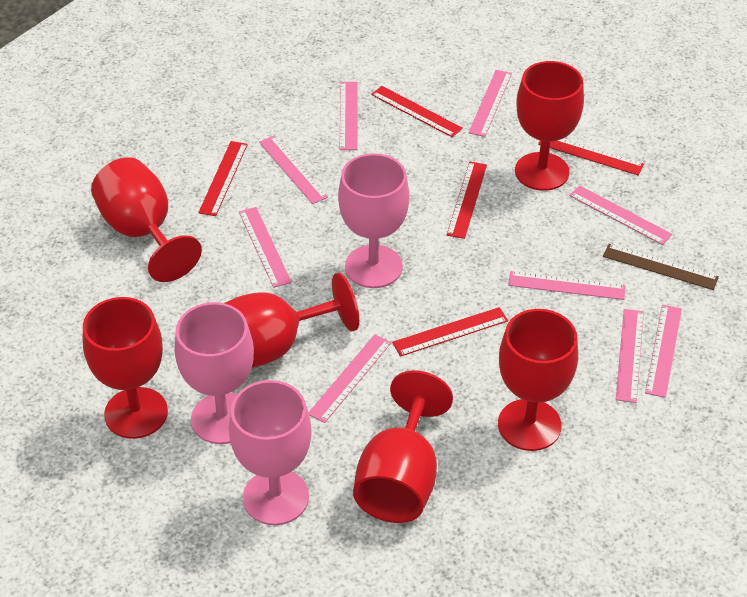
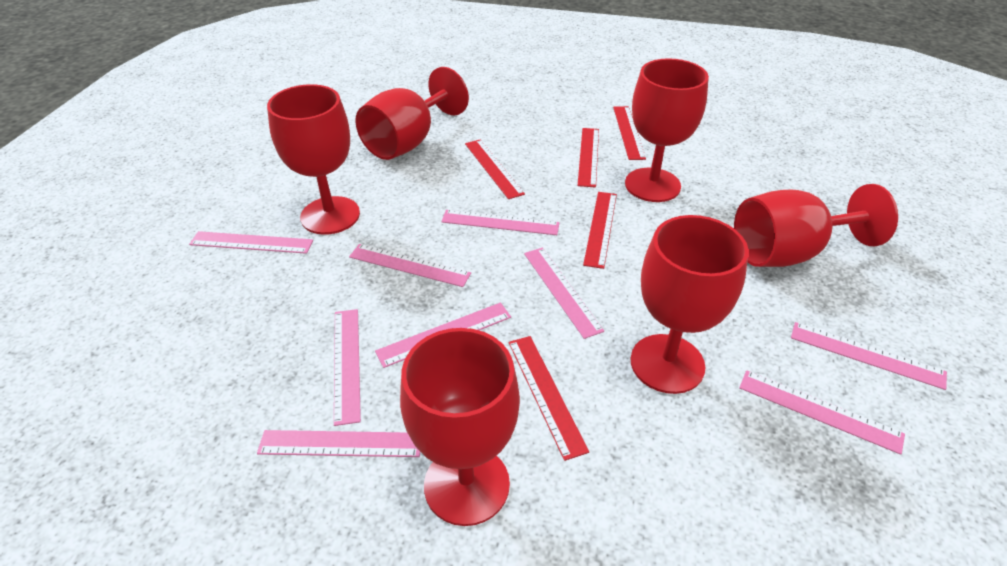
brown ruler: [603,244,719,290] = 1 -> none = 0
pink goblet: [175,302,254,444] [229,380,312,525] [338,153,409,288] = 3 -> none = 0

